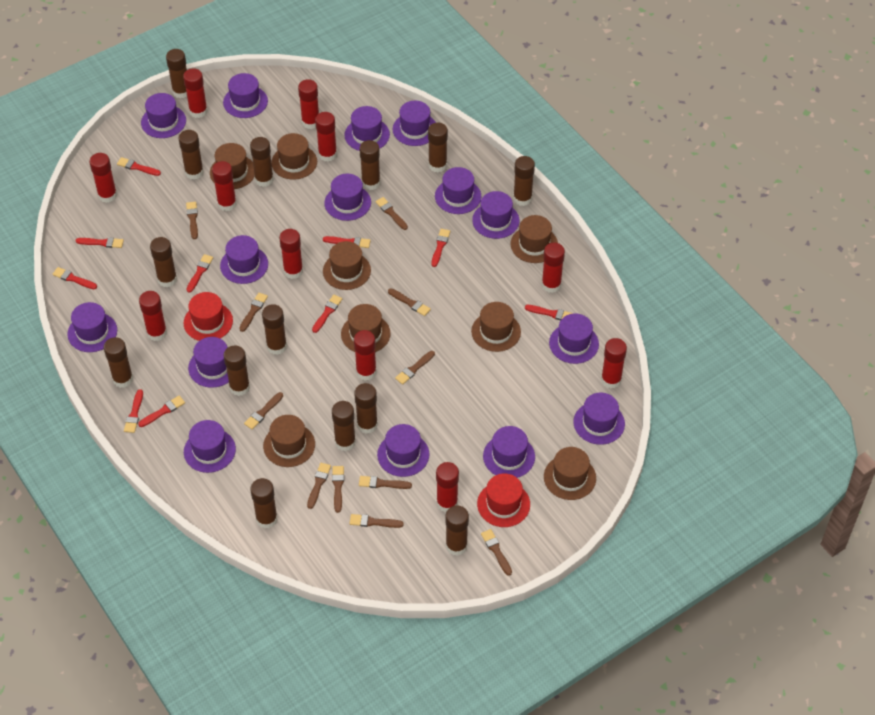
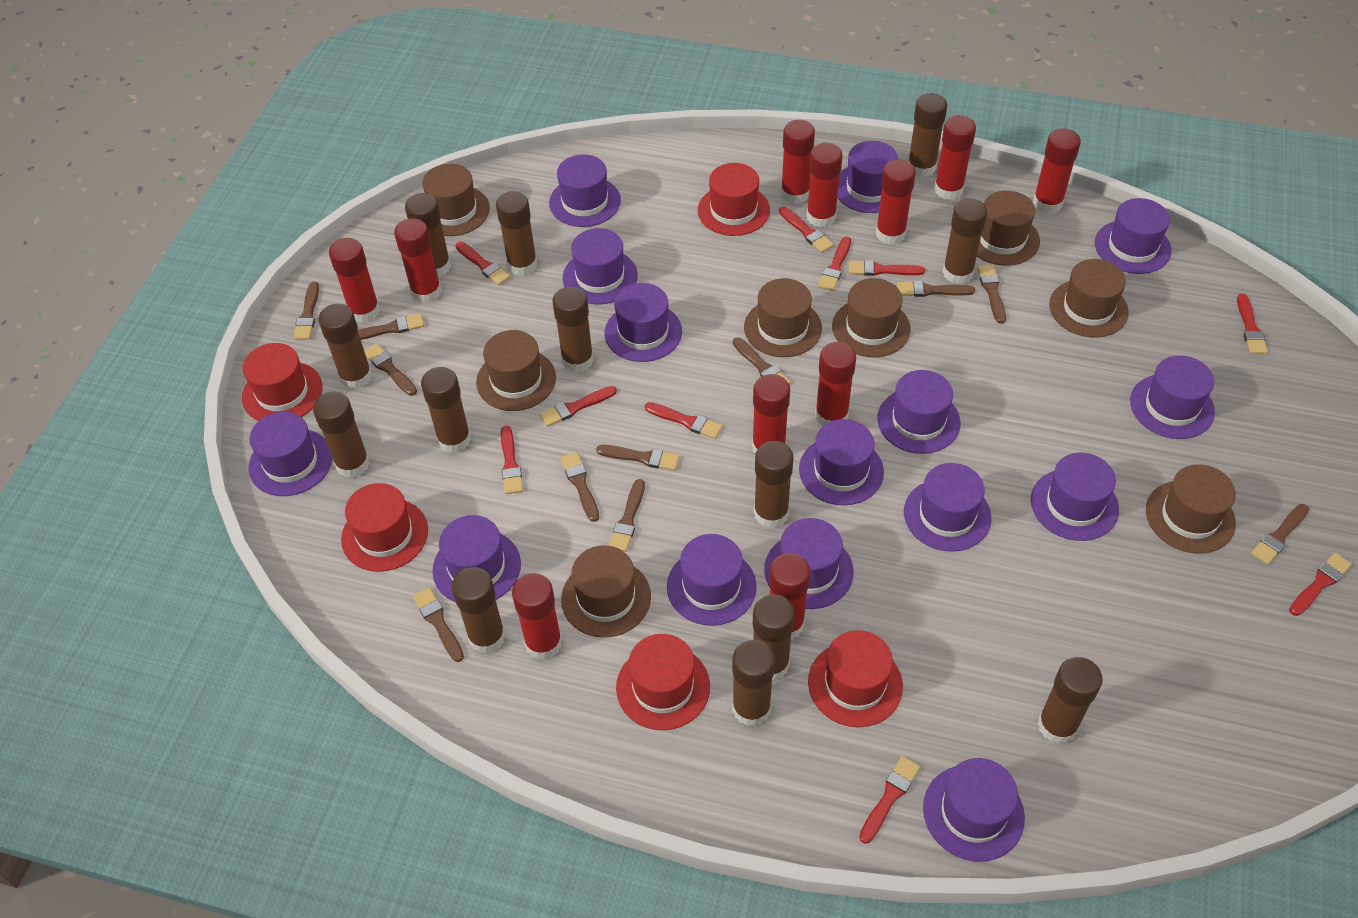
brown glue stick: [104,337,133,388] [150,237,177,287] [166,49,187,98] [178,130,204,180] [224,345,250,396] [250,137,274,187] [250,478,278,528] [262,304,287,355] [332,401,356,451] [354,383,378,434] [360,140,380,190] [428,122,448,172] [445,505,469,556] [513,156,535,206] = 14 -> [313,392,370,478] [318,304,372,389] [405,193,451,277] [421,367,471,453] [452,567,506,654] [496,191,537,276] [552,287,594,372] [732,640,775,727] [753,594,795,681] [754,441,794,528] [908,93,947,177] [942,198,987,284] [1038,657,1103,744] = 13
red hat: [184,292,233,341] [477,473,530,527] = 2 -> [242,343,323,421] [341,483,428,572] [616,634,710,730] [698,163,770,236] [808,630,903,727] = 5

